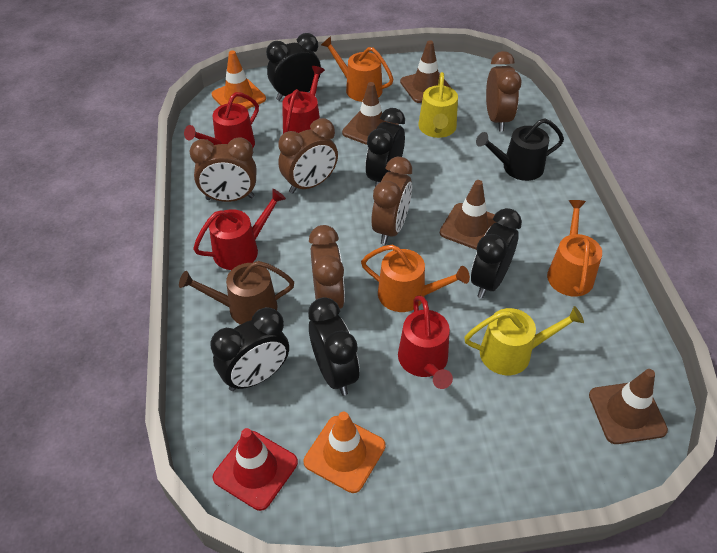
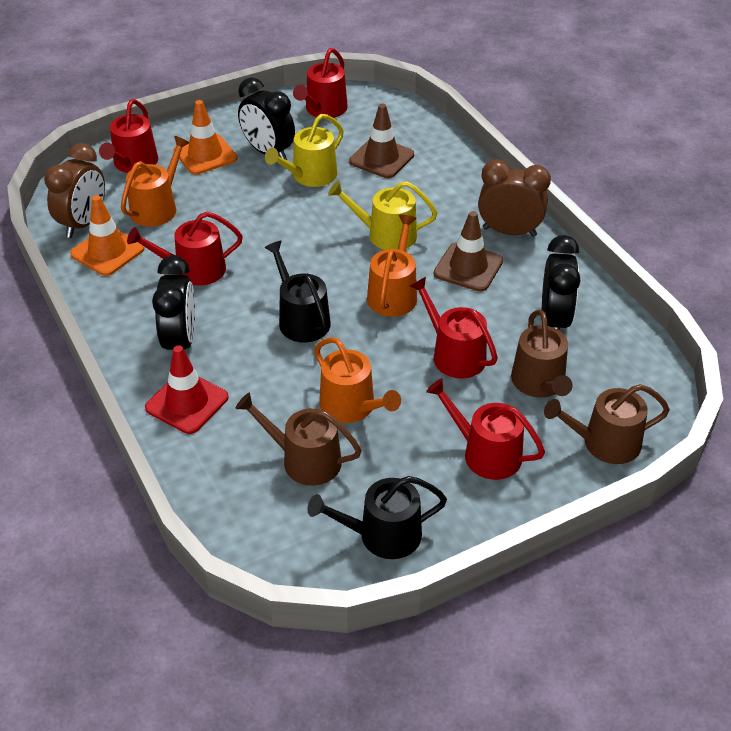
black clock: [211,307,289,391] [266,33,321,101] [308,297,360,396] [365,108,405,187] [471,208,522,299] = 5 -> [152,256,195,350] [238,77,295,160] [542,235,581,331] = 3
black watering can: [476,118,564,181] = 1 -> [264,241,331,343] [307,476,447,559] = 2
brown clock: [190,137,256,202] [278,118,338,194] [309,225,345,309] [371,157,412,245] [486,51,522,132] = 5 -> [44,143,105,238] [478,159,551,237] = 2
brown traffic cone: [342,82,399,145] [400,40,451,103] [440,180,497,250] [589,369,668,444] = 4 -> [349,104,414,178] [434,211,503,292] = 2
brown watering can: [179,261,294,325] = 1 -> [236,393,362,486] [511,310,573,398] [544,384,670,464] = 3
red watering can: [184,92,259,148] [193,189,286,270] [282,66,325,134] [398,296,453,389] = 4 -> [99,99,158,173] [127,212,243,286] [293,48,348,118] [410,277,498,378] [426,378,545,480] = 5

